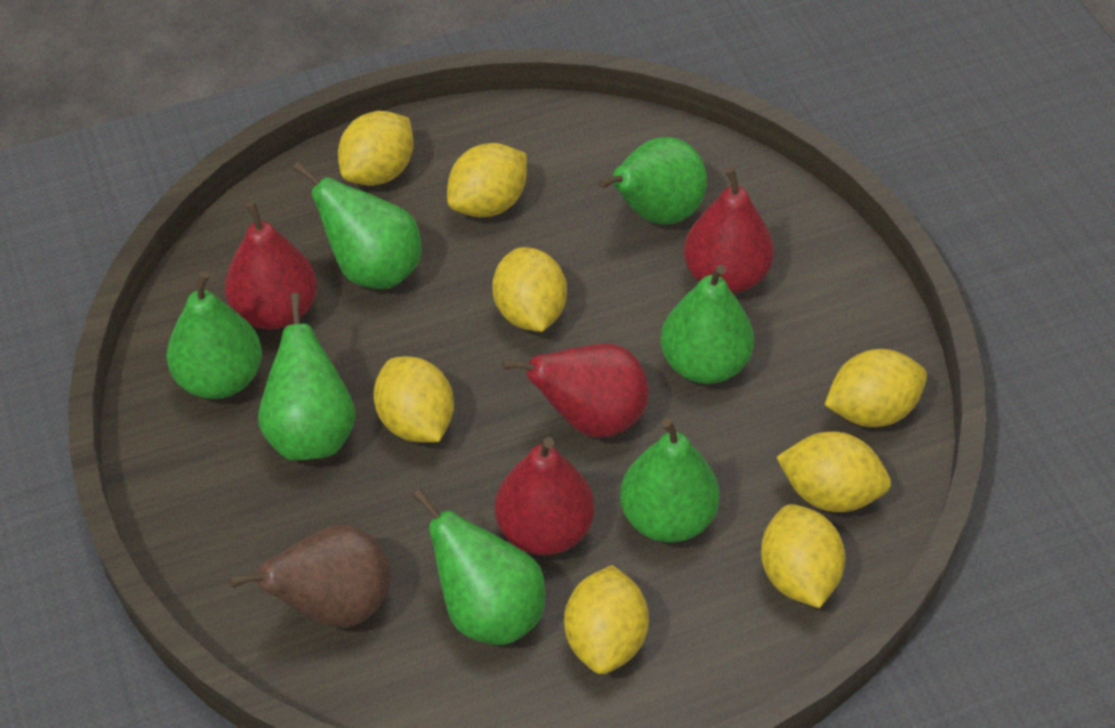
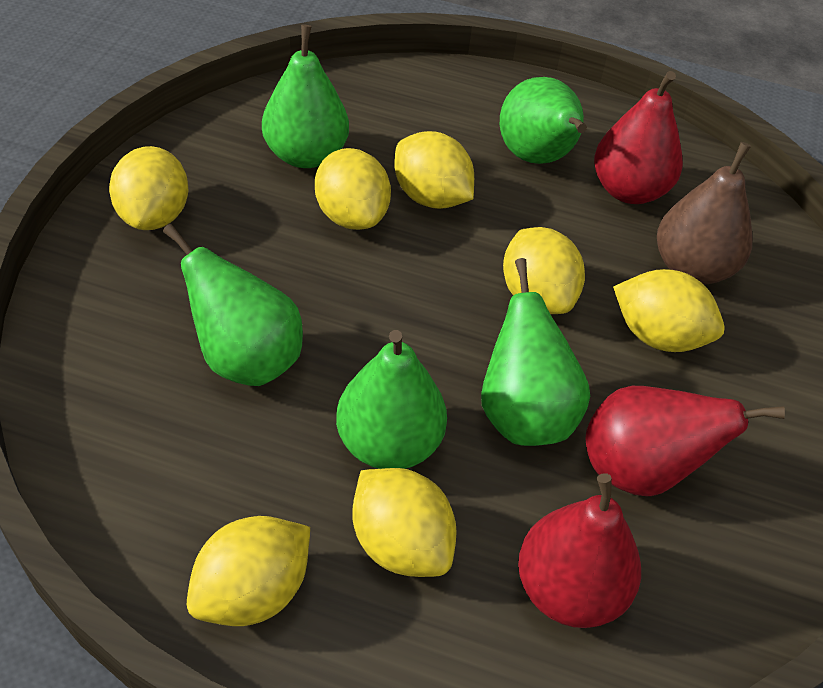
green pear: [166,271,262,399] [258,293,356,460] [293,162,422,289] [412,488,545,645] [598,137,707,225] [620,418,720,543] [661,264,754,384] = 7 -> [163,224,303,386] [262,25,349,168] [336,330,447,469] [481,258,590,446] [500,77,587,164] = 5
red pear: [225,201,317,330] [495,437,595,555] [502,343,649,438] [684,167,774,293] = 4 -> [518,473,641,628] [586,386,785,496] [594,71,683,204] = 3
yellow lemon: [338,111,414,186] [373,356,454,443] [447,143,527,217] [492,247,567,332] [564,565,649,674] [761,504,845,608] [776,432,891,512] [824,349,927,427] = 8 -> [109,146,188,230] [187,516,310,626] [315,148,391,230] [353,468,457,577] [394,131,474,209] [503,227,585,314] [613,269,725,352] = 7

